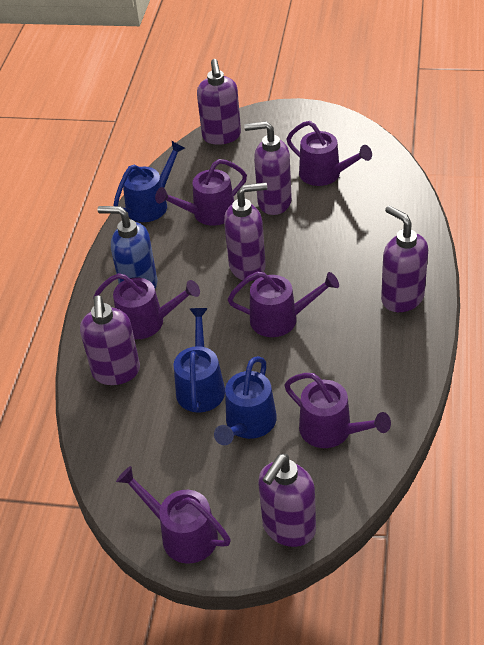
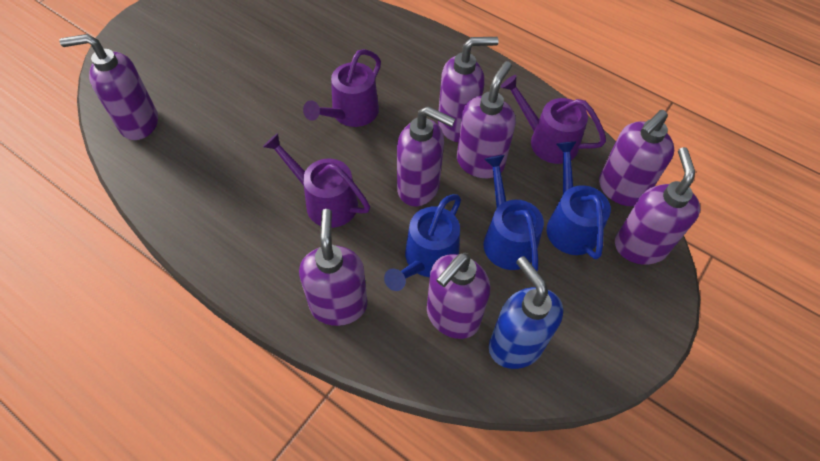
purple soap dispenser: [80,295,140,385] [197,59,241,145] [224,182,267,281] [244,121,292,215] [258,454,316,547] [381,205,428,312] = 6 -> [59,34,158,140] [299,209,367,326] [397,106,455,206] [427,253,490,339] [438,37,499,142] [457,61,516,178] [599,110,674,206] [615,147,700,265] = 8
purple watering can: [93,273,200,339] [116,466,231,564] [155,159,247,226] [228,272,339,337] [284,373,391,448] [286,121,372,186] = 6 -> [263,133,370,228] [303,49,381,127] [501,75,606,164] = 3

